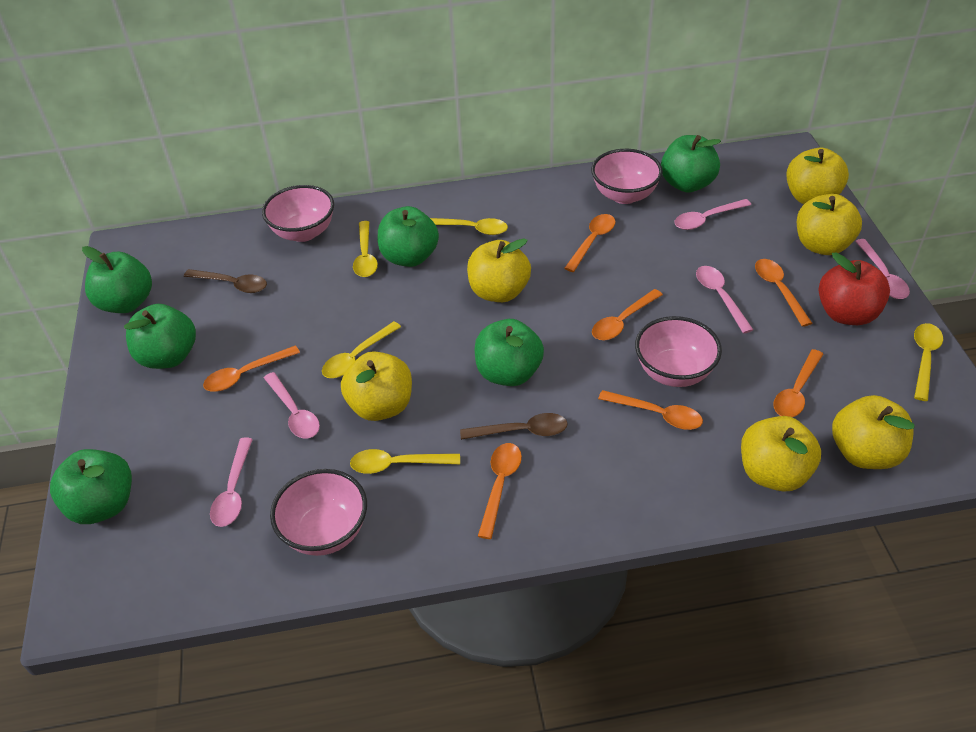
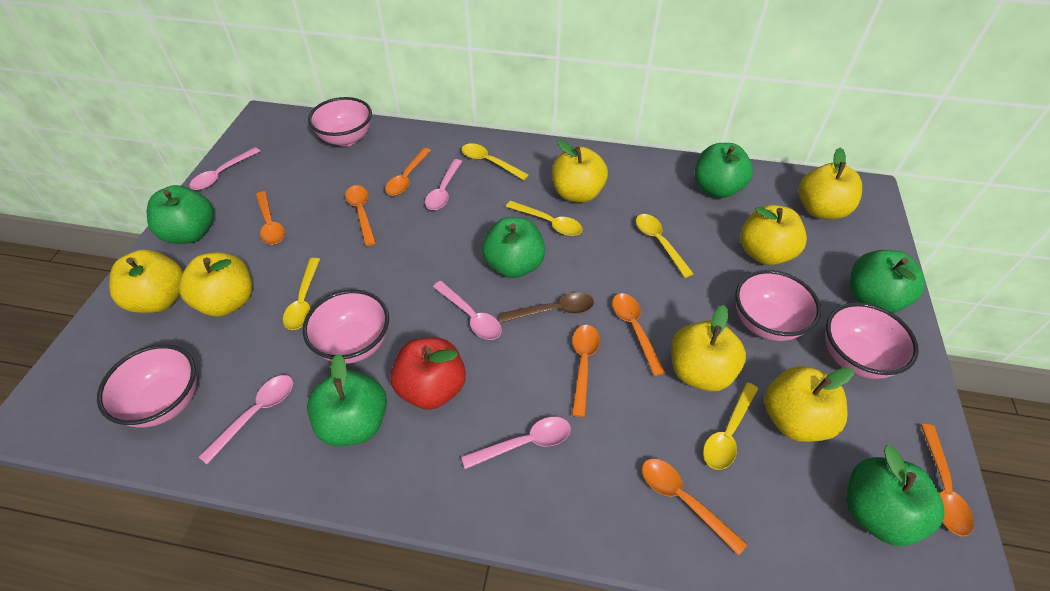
brown spoon: [184,269,267,293] [460,413,568,440] = 2 -> [499,292,594,323] = 1
pink bowl: [262,185,334,242] [270,469,367,556] [591,149,663,204] [635,316,722,387] = 4 -> [97,344,197,427] [302,289,389,364] [308,97,372,147] [735,270,821,341] [825,302,919,379] = 5
yellow apple: [341,351,412,421] [467,238,531,302] [741,416,821,492] [786,148,849,204] [797,194,862,255] [832,395,915,469] = 6 -> [109,249,183,313] [179,252,252,317] [552,140,608,203] [671,305,746,391] [740,205,807,265] [764,366,854,442] [799,147,862,220] = 7

